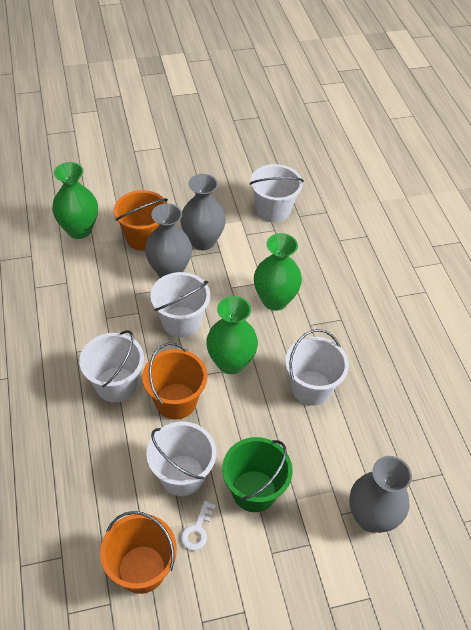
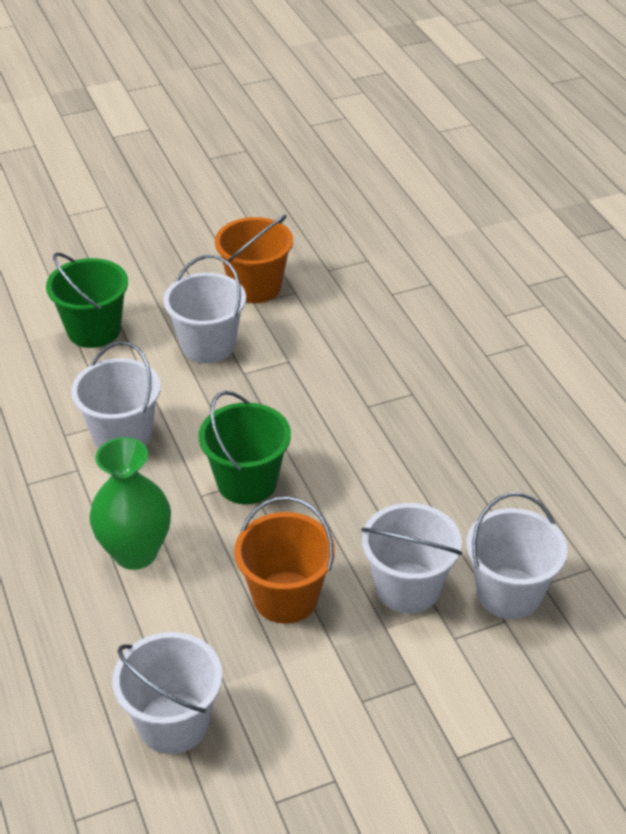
green bucket: [222,437,293,512] = 1 -> [46,253,128,348] [199,391,291,504] = 2
green vase: [52,162,98,239] [206,296,258,374] [254,233,302,311] = 3 -> [89,437,171,570] = 1
grey vase: [145,203,192,278] [180,174,226,250] [349,456,412,533] = 3 -> none = 0
orange bucket: [100,511,177,594] [114,190,168,251] [142,343,207,420] = 3 -> [215,215,293,303] [234,496,335,624] = 2
white key: [181,501,216,551] = 1 -> none = 0

